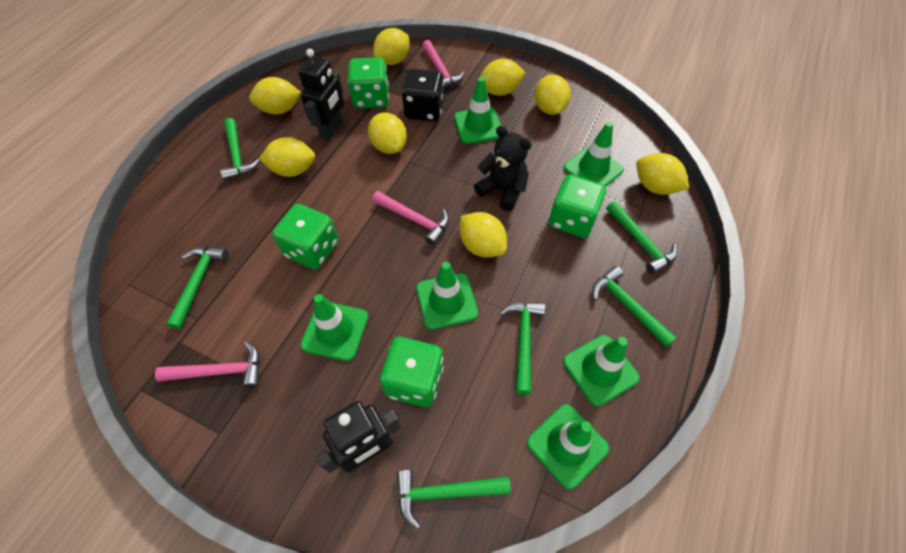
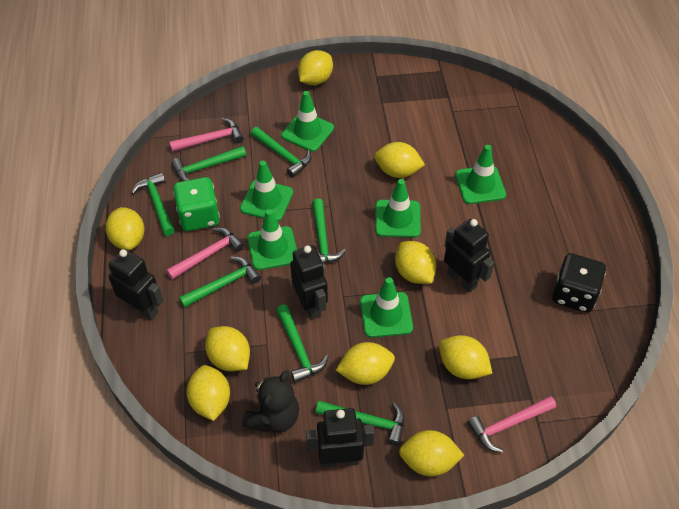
black robot: [298,49,344,140] [316,401,401,473] = 2 -> [108,249,164,320] [290,245,328,320] [306,408,374,468] [444,219,494,293] = 4
green dice: [272,204,338,270] [347,57,389,109] [380,337,444,407] [549,175,606,238] = 4 -> [173,177,220,231] = 1
green hammer: [166,247,228,329] [220,118,260,180] [397,470,511,530] [499,302,545,395] [592,266,677,347] [606,201,678,275] = 6 -> [131,172,175,236] [171,146,246,181] [179,257,261,308] [251,127,312,178] [276,304,328,383] [312,199,346,263] [316,401,404,446] = 7
yellow lemon: [249,77,301,114] [259,137,315,177] [368,113,407,154] [373,28,410,65] [460,212,507,258] [480,58,526,96] [535,74,571,115] [636,153,689,195] = 8 -> [105,207,144,250] [186,365,230,421] [205,326,250,371] [298,50,333,85] [336,342,395,385] [374,142,425,178] [395,241,436,284] [399,430,464,476] [439,335,492,379] = 9

